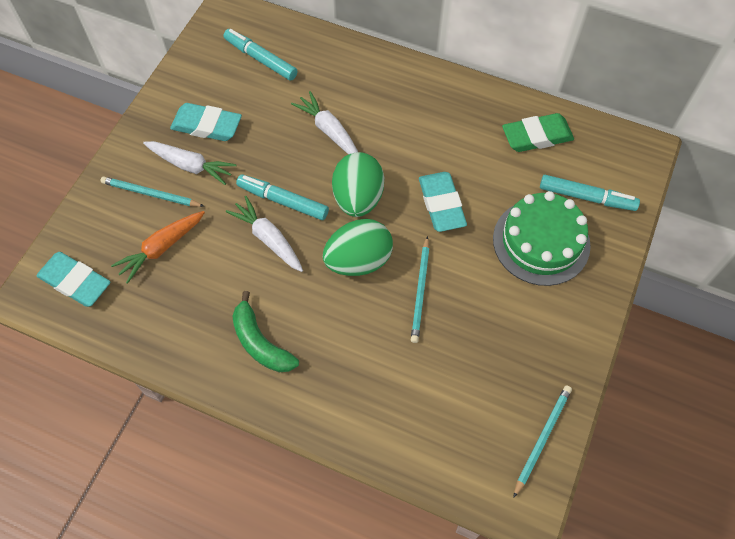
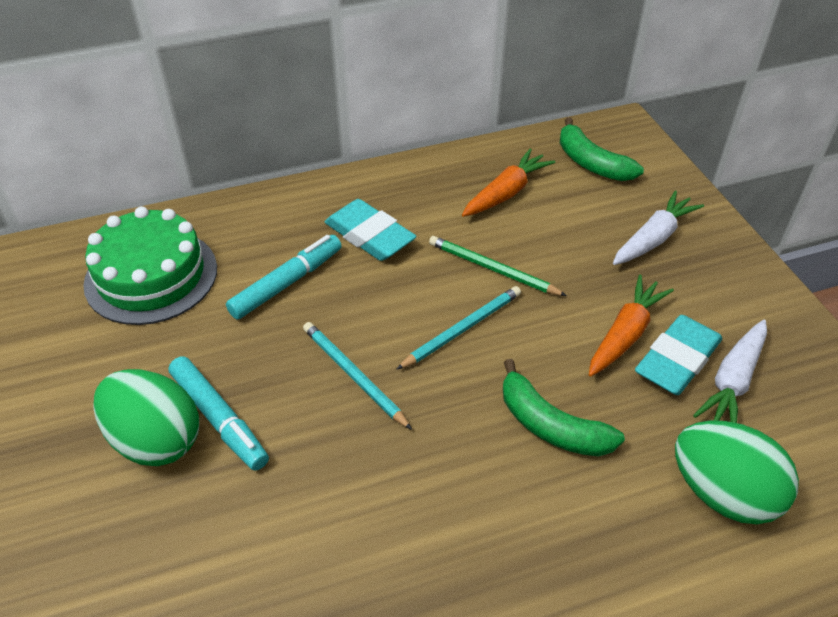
green banana: [232,291,299,372] = 1 -> [503,359,625,457] [560,117,644,181] = 2
green eraser: [502,113,574,152] = 1 -> none = 0
green pencil: none = 0 -> [429,236,567,296] = 1
orange carrot: [111,211,205,284] = 1 -> [462,149,555,217] [589,275,674,376] = 2
turquoise eraser: [36,252,110,307] [170,103,242,141] [419,172,467,232] = 3 -> [325,199,416,261] [635,315,722,395] = 2
turquoise marker: [224,29,298,81] [236,174,329,220] [540,175,640,211] = 3 -> [168,356,269,471] [226,235,342,319] = 2
turquoise pencil: [100,176,204,207] [411,236,430,343] [513,385,572,498] = 3 -> [303,322,412,430] [396,286,521,370] = 2
white carrot: [143,141,237,185] [226,196,303,272] [291,91,358,154] = 3 -> [613,190,704,265] [693,320,767,423] = 2

